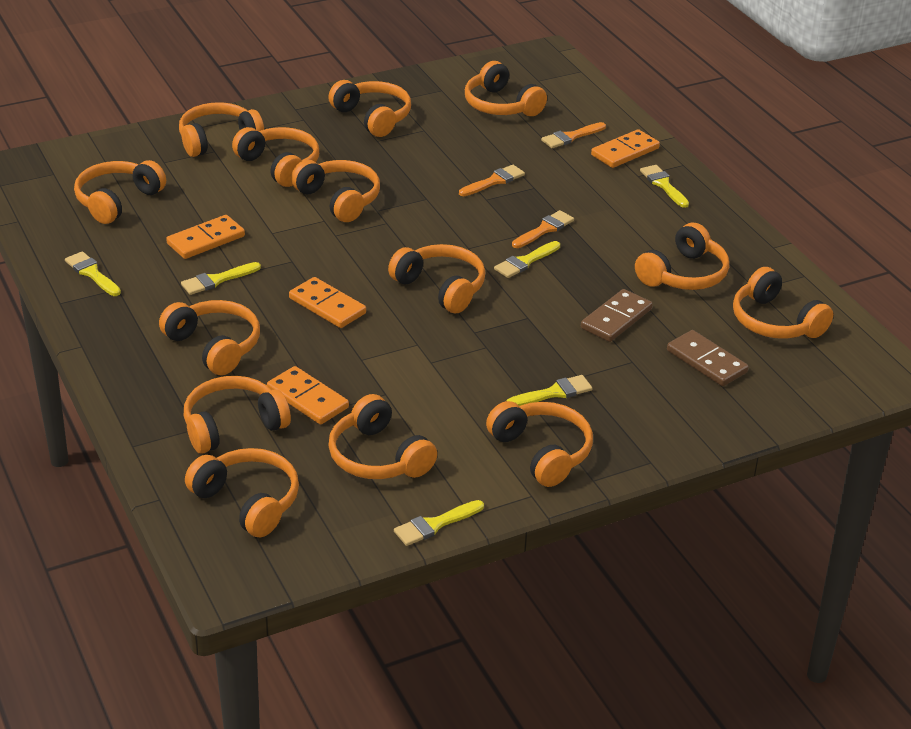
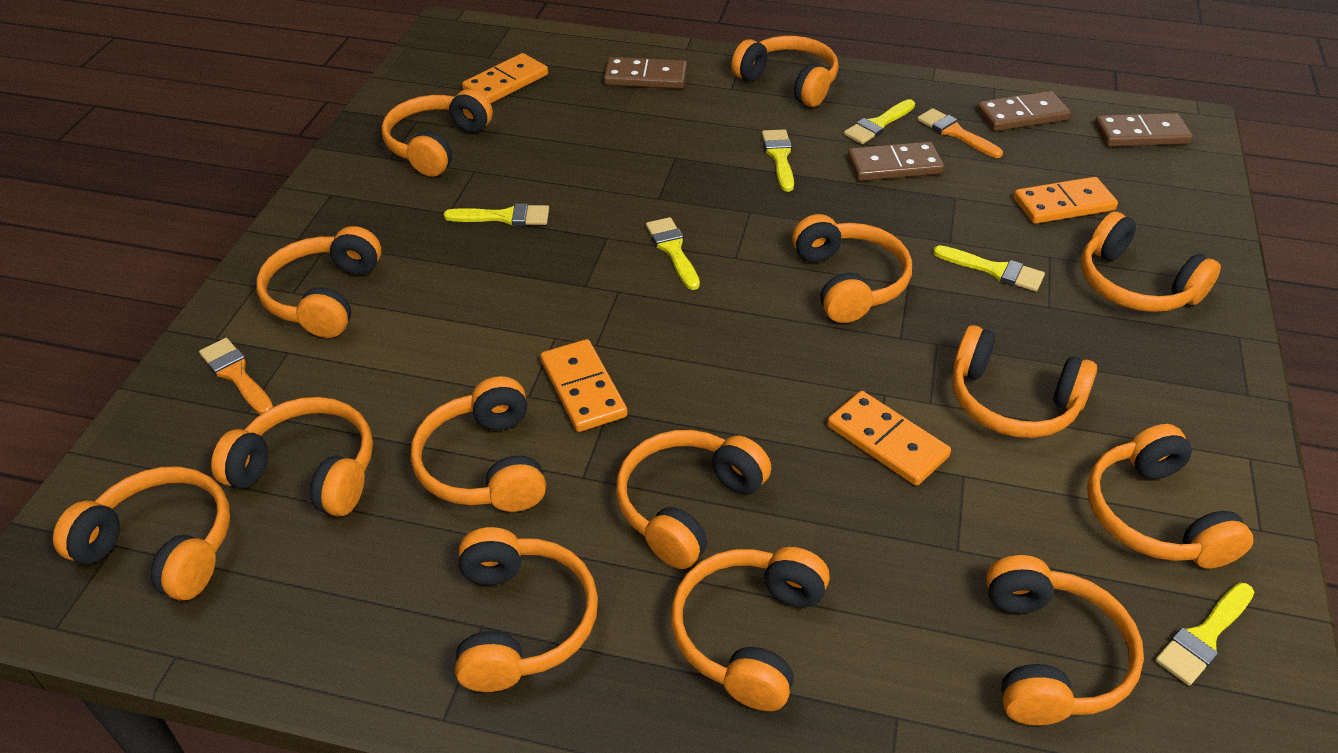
brown domino: [581,289,653,342] [667,330,749,386] = 2 -> [604,57,687,89] [847,141,944,181] [976,91,1071,131] [1095,113,1193,147] = 4
orange brush: [459,165,525,196] [512,210,574,248] [541,122,606,148] = 3 -> [199,338,273,415] [917,108,1003,158] = 2

